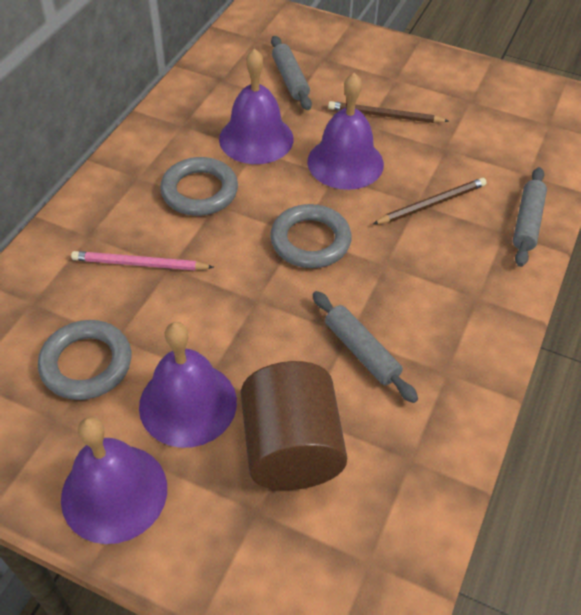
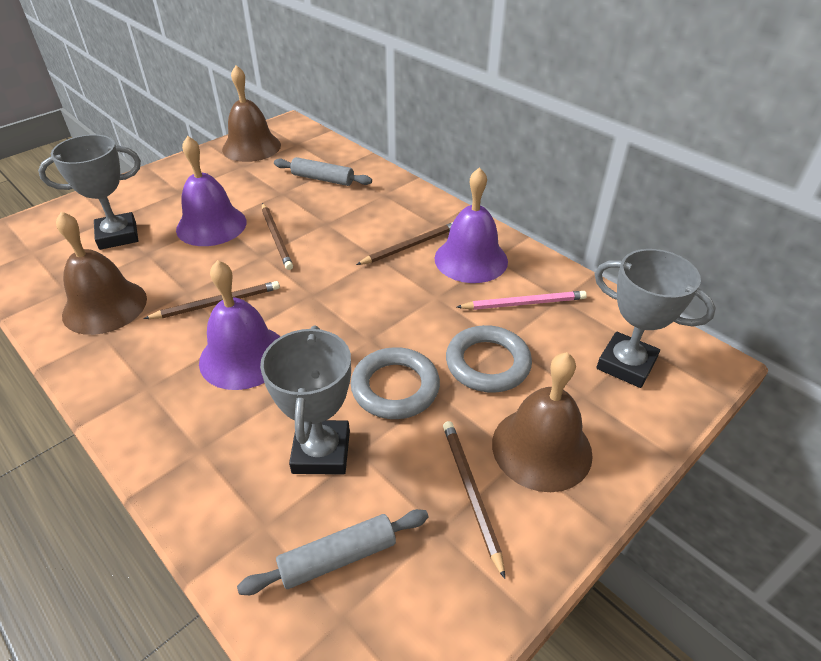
brown bell: none = 0 -> [56,211,147,335] [222,65,281,162] [492,352,593,492] = 3
brown cylinder: [241,361,347,490] = 1 -> none = 0
brown pencil: [328,101,449,123] [373,178,486,224] = 2 -> [144,281,280,319] [262,203,293,270] [356,222,453,265] [443,421,505,579] = 4
grey ring: [38,320,131,400] [160,157,238,216] [270,204,352,268] = 3 -> [351,347,440,419] [446,325,532,393] = 2
grey rolling pin: [271,36,312,110] [313,291,418,403] [513,167,547,267] = 3 -> [237,509,428,595] [274,157,372,186] = 2
grey trophy: none = 0 -> [38,134,141,250] [260,326,351,475] [595,249,716,388] = 3
purple bell: [61,417,167,544] [139,322,237,448] [219,48,294,164] [307,73,384,190] = 4 -> [176,136,247,246] [199,260,281,390] [435,167,508,283] = 3

